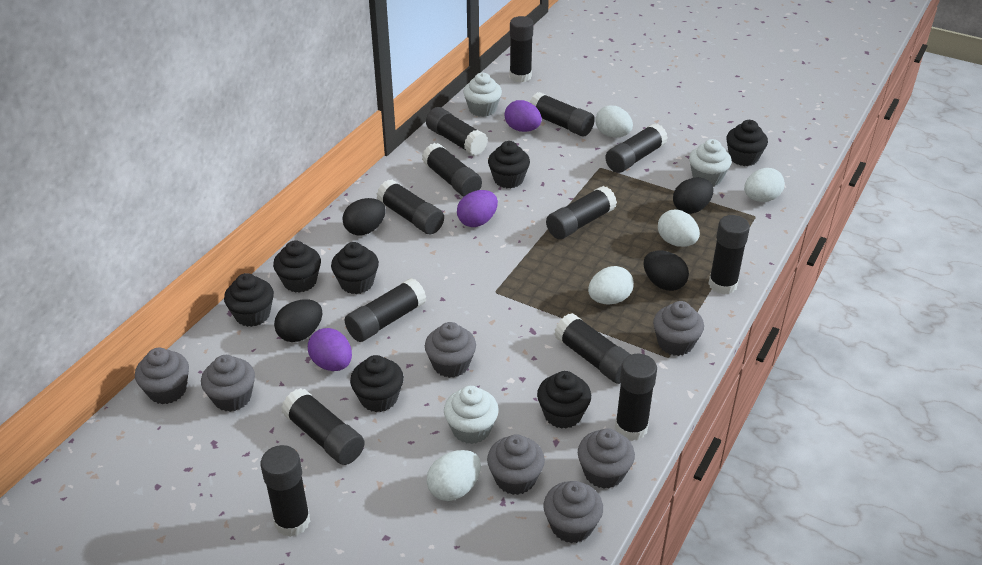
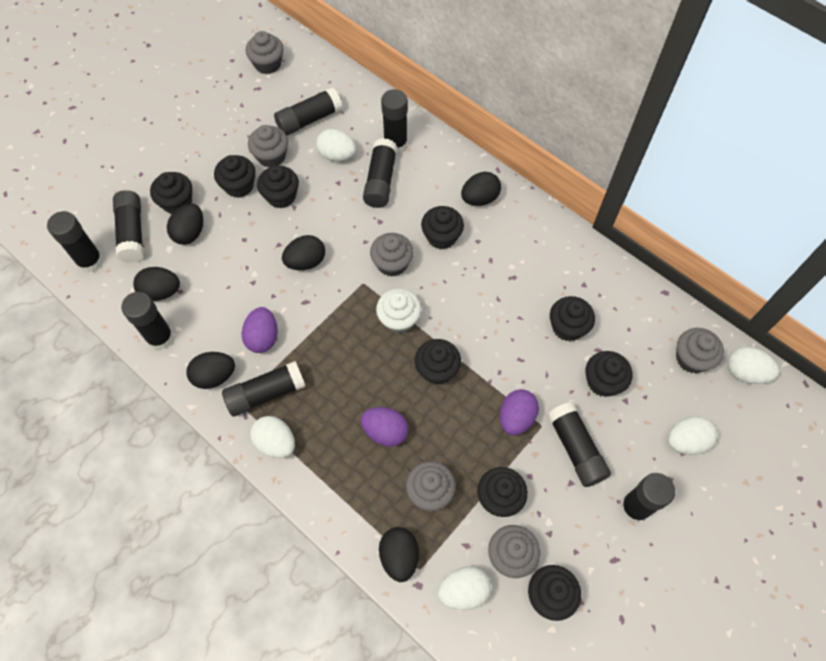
black cupcake: [224,273,274,327] [273,240,321,293] [331,242,379,294] [350,355,404,412] [488,141,530,188] [537,371,591,429] [726,120,768,166] = 7 -> [150,172,192,214] [214,155,255,198] [257,166,299,208] [415,339,461,385] [421,206,464,249] [477,467,528,517] [528,565,581,621] [550,296,595,341] [585,351,633,397] = 9
black egg: [274,299,322,342] [342,198,386,235] [643,251,689,291] [673,177,714,214] = 4 -> [133,267,180,301] [167,203,203,245] [186,352,235,389] [282,235,325,270] [379,527,419,582] [461,172,501,206] = 6
black glue stick: [261,445,310,537] [281,388,365,465] [345,278,426,342] [377,180,444,234] [422,143,482,197] [426,107,488,156] [509,16,534,82] [530,92,595,136] [546,186,617,239] [554,313,631,384] [605,123,668,173] [615,354,657,441] [708,215,750,294] = 13 -> [47,211,103,272] [113,190,144,263] [121,292,174,350] [222,361,306,417] [274,87,342,135] [363,138,397,208] [381,89,408,154] [547,402,611,487] [620,473,675,523] = 9
grey cupcake: [135,348,189,404] [201,355,255,412] [425,322,476,378] [487,434,545,495] [543,481,603,543] [578,428,635,489] [653,301,704,356] = 7 -> [246,31,283,74] [248,125,288,168] [370,233,414,277] [406,461,456,511] [488,525,540,578] [676,328,724,373] = 6
white cupcake: [444,386,499,444] [463,73,502,117] [689,139,732,186] = 3 -> [376,288,421,333] = 1

